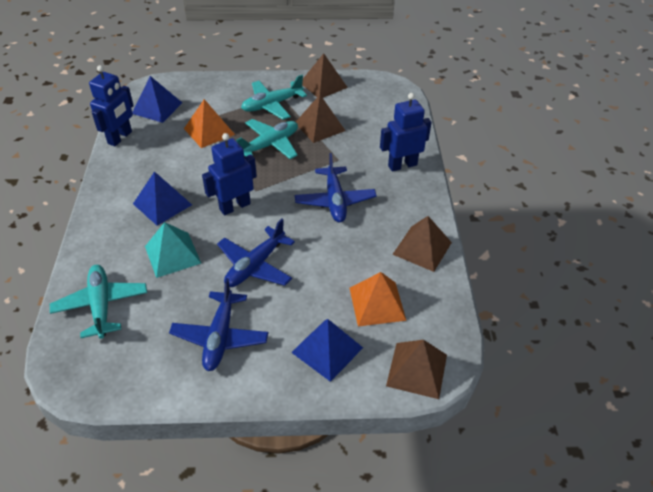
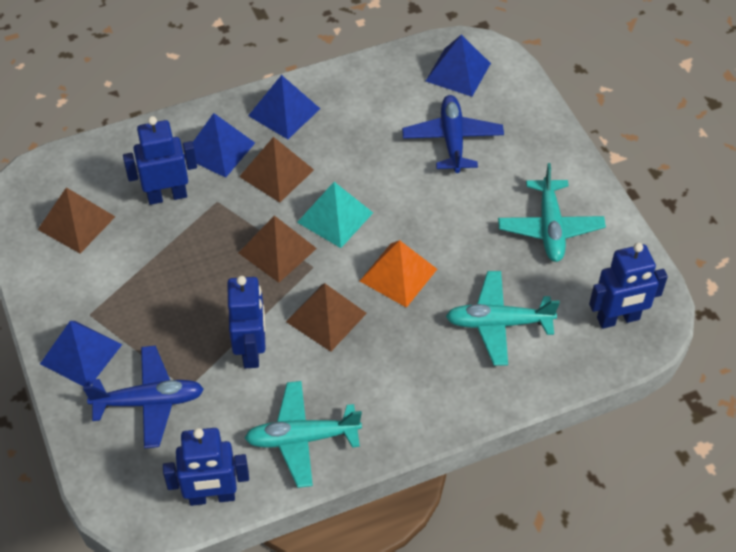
blue plane: [169,278,268,371] [217,219,295,287] [295,153,376,222] = 3 -> [83,345,204,449] [402,95,504,173] = 2
blue pyramid: [132,76,182,123] [133,171,192,226] [291,319,363,382] = 3 -> [40,321,123,386] [184,113,255,178] [248,75,320,139] [426,35,491,97] = 4
blue robot: [89,65,134,146] [202,133,257,215] [380,93,431,172] = 3 -> [123,116,197,205] [163,428,249,506] [228,276,265,368] [589,243,668,329] = 4
orange pyramid: [184,99,235,148] [349,272,407,327] = 2 -> [360,240,437,308] = 1

